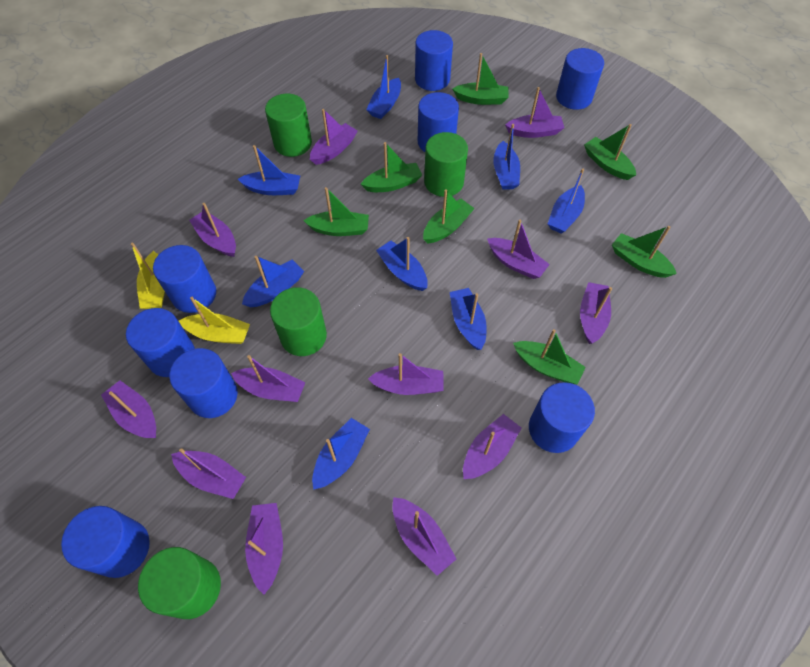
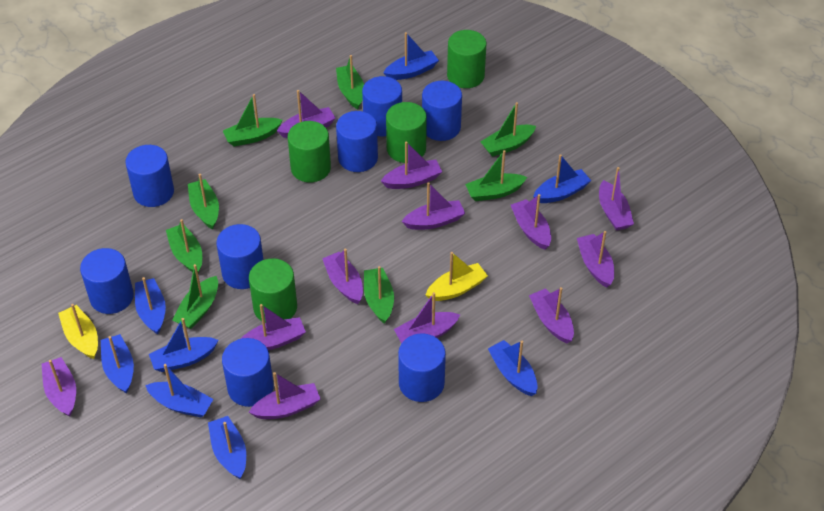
green boat: [304,187,369,236] [361,142,422,192] [423,189,475,244] [453,53,509,105] [513,329,586,384] [584,124,636,180] [612,226,677,278] = 7 -> [166,219,202,273] [172,264,218,329] [188,174,219,229] [223,94,283,146] [336,55,364,109] [364,266,394,324] [465,150,527,201] [480,102,536,157] = 8

